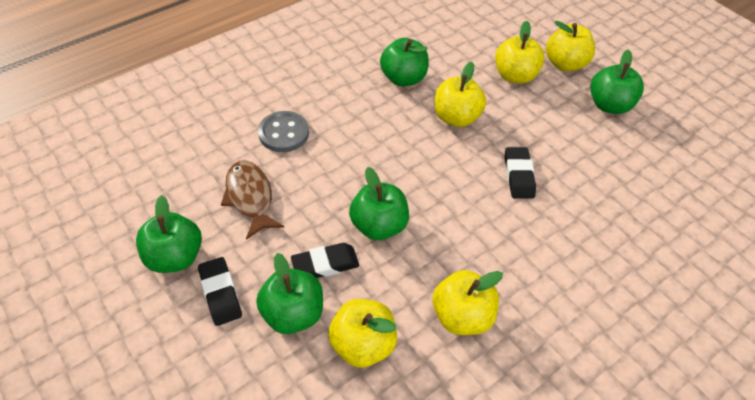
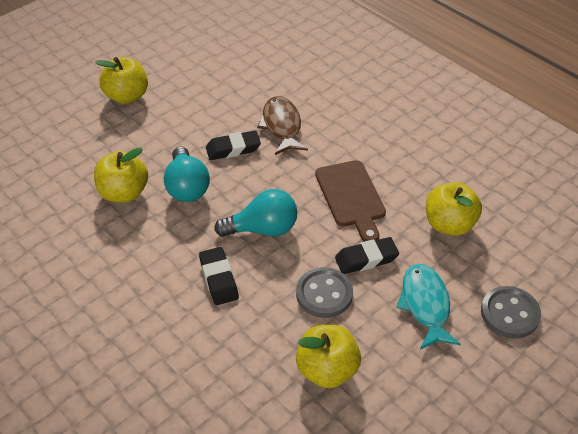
brown cutting board: none = 0 -> [315,160,386,241] = 1
green apple: [136,195,202,273] [256,253,323,334] [349,167,409,240] [380,38,429,86] [590,49,644,114] = 5 -> none = 0
grey button: [258,111,309,152] = 1 -> [296,267,353,318] [481,286,541,338] = 2
turquoise fish: none = 0 -> [396,264,461,349] = 1
turquoise light bulb: none = 0 -> [164,147,210,202] [214,189,297,237] = 2
yellow apple: [328,299,397,368] [433,270,503,335] [435,62,486,127] [495,21,545,84] [546,21,595,71] = 5 -> [94,148,148,203] [95,57,148,104] [296,325,361,388] [426,182,482,236] = 4

